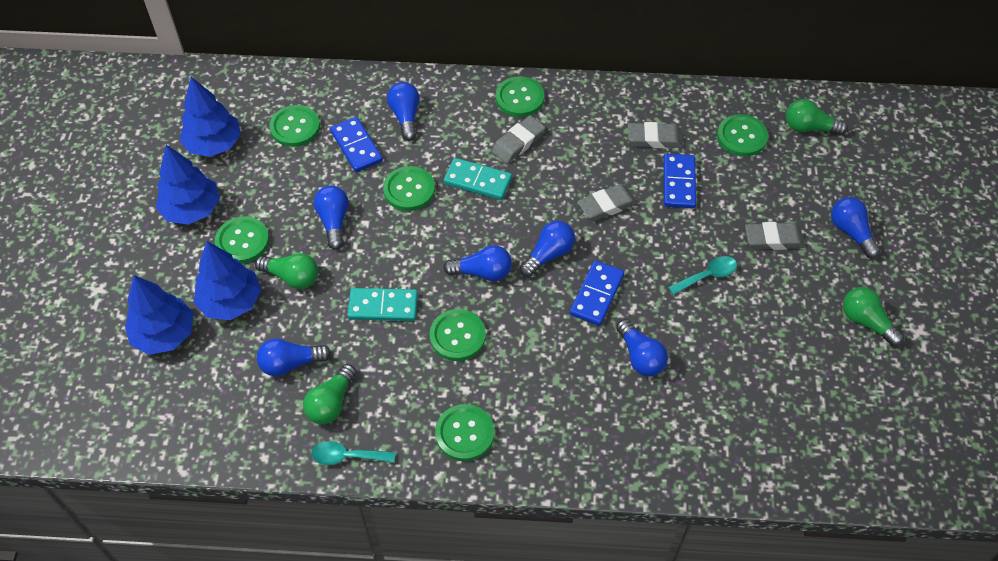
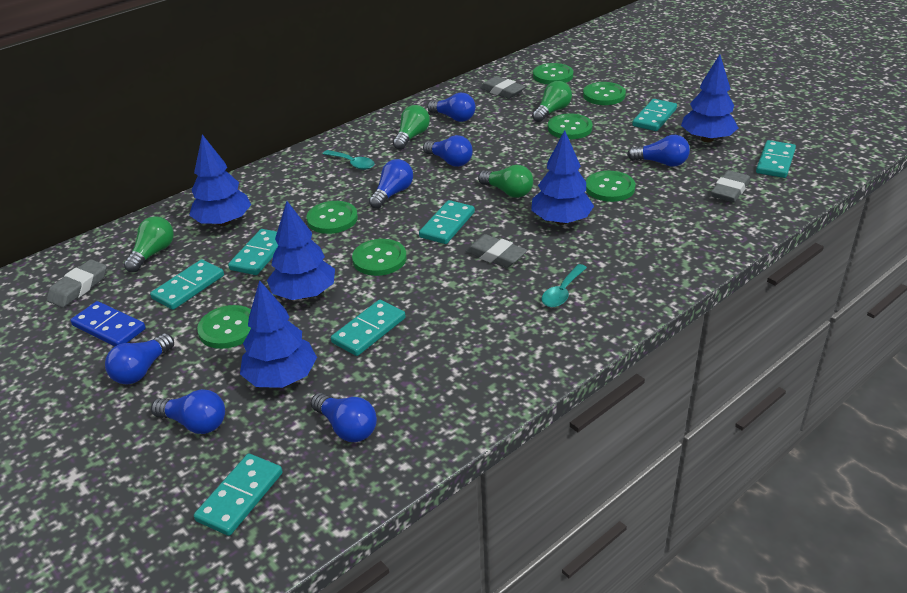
blue domino: [330,117,383,172] [570,260,624,326] [664,154,696,208] = 3 -> [71,301,145,346] = 1
blue tree: [125,275,194,355] [156,145,220,225] [179,77,241,157] [194,241,261,320] = 4 -> [189,134,251,226] [240,280,317,388] [267,201,335,300] [531,130,594,225] [681,54,738,142] = 5
turquoise domino: [348,288,418,321] [444,158,512,200] = 2 -> [150,259,224,310] [194,454,283,536] [228,229,278,275] [331,300,406,356] [419,200,475,244] [632,99,677,131] [756,140,796,178] = 7

